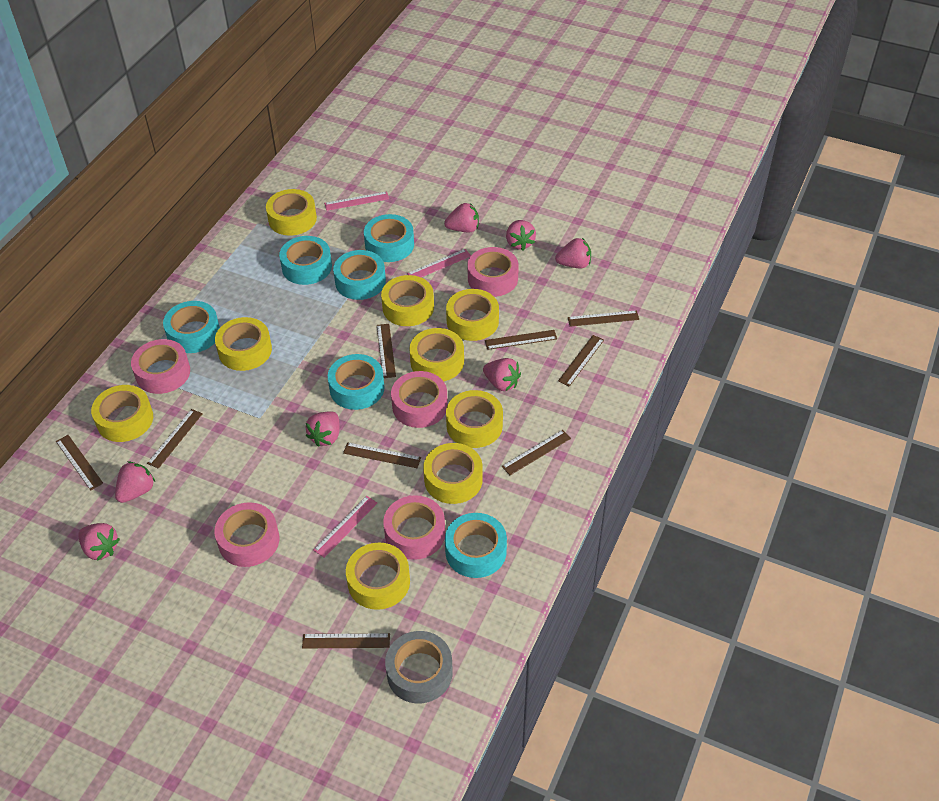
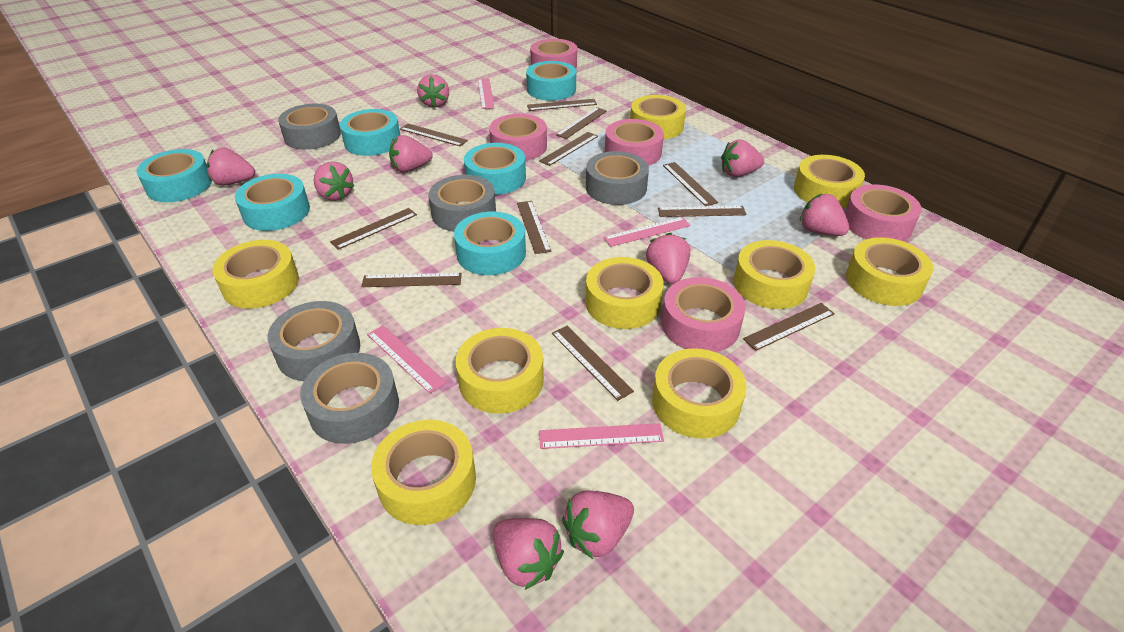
brown ruler: [56,435,103,490] [147,409,203,469] [302,633,390,648] [343,442,421,468] [377,324,396,378] [485,330,557,350] [502,430,571,475] [558,335,604,387] [568,310,639,327] = 9 -> [330,208,417,250] [361,273,462,287] [400,123,468,147] [517,201,551,254] [527,99,597,111] [539,132,598,166] [552,326,634,401] [556,107,607,139] [658,206,747,217] [663,162,718,206] [743,303,835,351] = 11
grey tape: [385,631,453,703] = 1 -> [268,301,360,381] [278,104,341,150] [300,353,399,444] [428,175,496,232] [586,151,649,205] = 5
pink ruler: [313,496,377,558] [324,192,389,211] [407,249,471,277] = 3 -> [367,325,446,394] [478,78,494,109] [539,423,664,449] [604,217,690,247] = 4
pink strawberry: [79,523,120,561] [115,462,155,503] [305,411,340,447] [444,203,479,233] [483,358,521,391] [506,220,536,251] [555,238,591,268] = 7 -> [207,148,255,186] [314,161,354,201] [389,135,433,172] [417,74,449,108] [493,518,564,590] [562,490,634,559] [646,233,690,284] [721,139,764,177] [800,194,849,236] = 9

